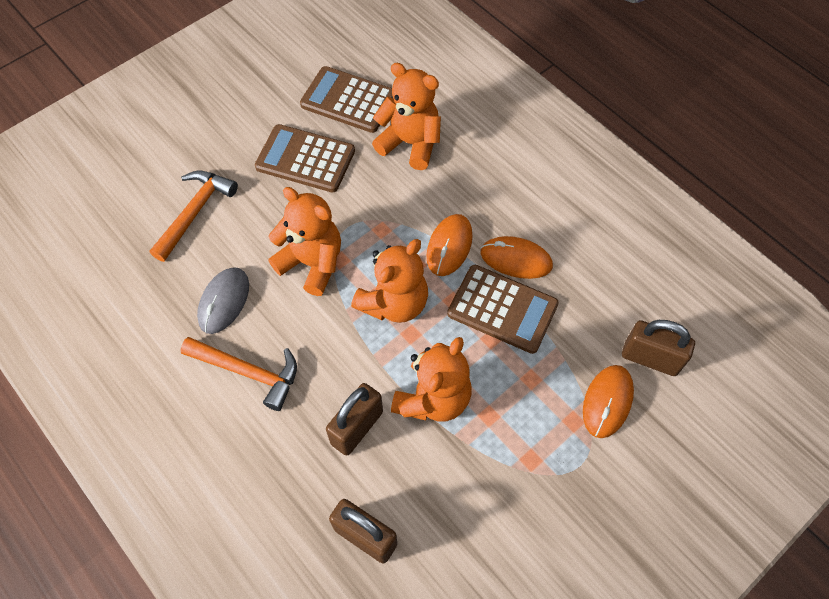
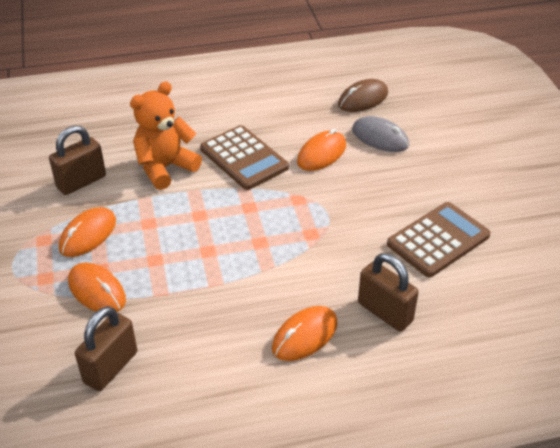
brown calculator: [255,124,355,192] [300,66,393,133] [447,265,559,354] = 3 -> [200,125,289,190] [387,202,491,277] = 2
brown mouse: none = 0 -> [338,79,388,112] = 1
orange hammer: [150,171,238,262] [181,337,297,411] = 2 -> none = 0
orange mouse: [427,214,473,276] [481,236,553,279] [583,365,634,438] = 3 -> [59,207,116,257] [68,263,126,312] [272,306,338,361] [297,129,346,171] = 4
orange teddy bear: [268,187,341,296] [351,239,428,323] [372,63,441,170] [391,337,472,422] = 4 -> [130,81,202,190] = 1

